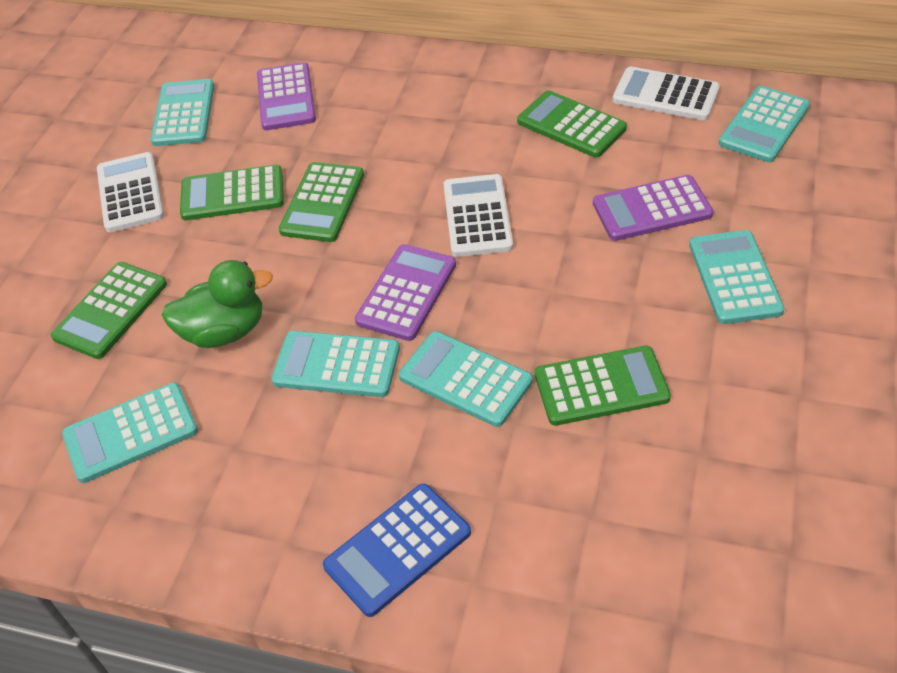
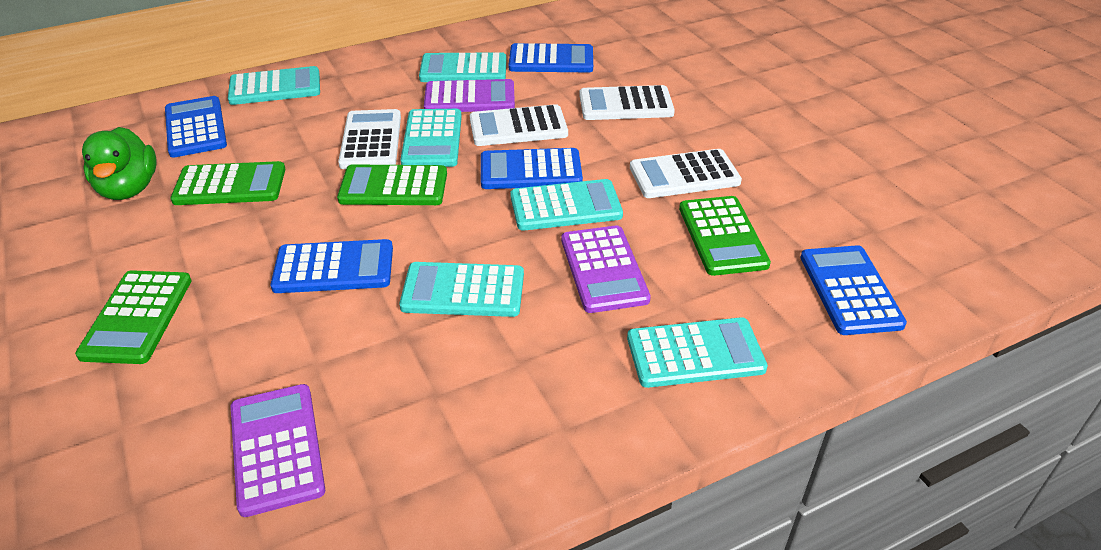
blue calculator: [323,483,471,617] = 1 -> [165,96,227,158] [270,239,393,293] [481,148,583,189] [509,43,593,72] [800,245,907,335] = 5
green calculator: [51,262,167,359] [180,165,284,220] [279,162,364,242] [517,90,627,157] [535,346,671,426] = 5 -> [75,270,192,364] [170,161,285,205] [337,164,447,205] [679,196,771,276] = 4
white calculator: [97,152,164,232] [443,174,513,257] [613,67,720,120] = 3 -> [338,109,401,169] [470,104,568,146] [579,85,675,120] [630,149,742,198] = 4

